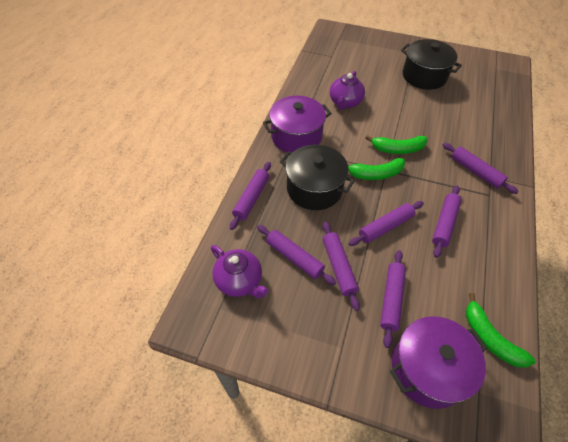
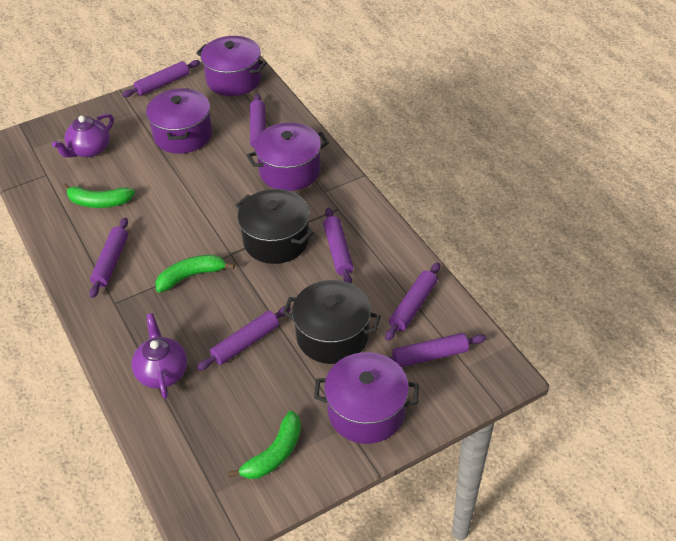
purple pot: [263,95,332,153] [390,316,487,409] = 2 -> [146,88,212,154] [196,36,267,96] [247,122,329,191] [314,352,419,444] = 4

